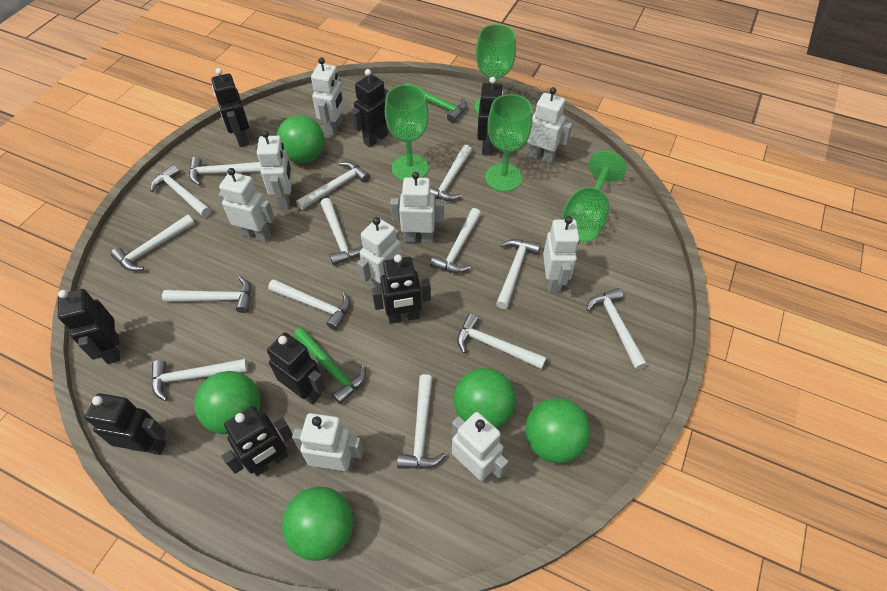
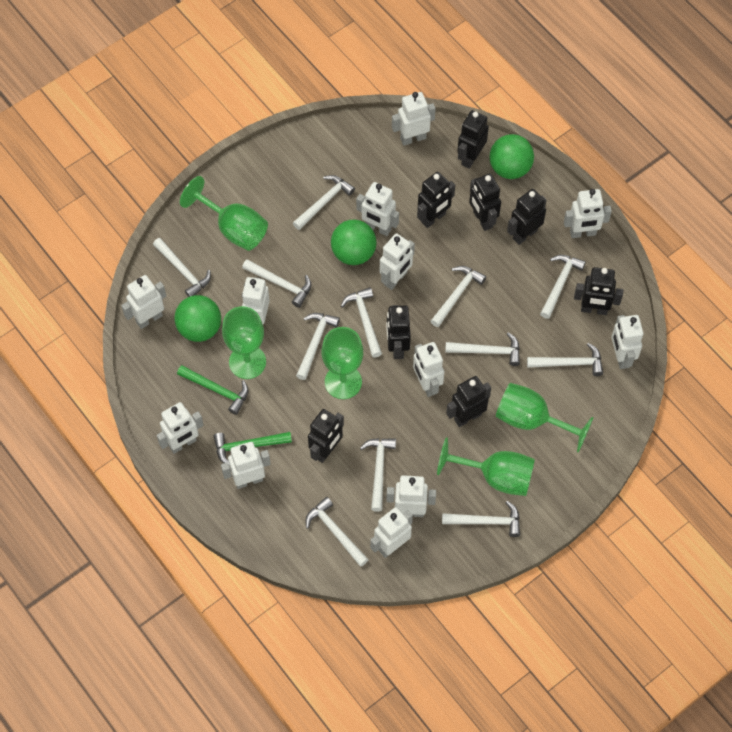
green ball: [194,371,260,434] [277,115,325,163] [282,487,353,561] [454,368,516,429] [525,398,591,463] = 5 -> [174,295,221,342] [331,219,377,265] [489,134,534,179] = 3
green goblet: [385,85,429,181] [474,24,516,114] [485,94,532,192] [561,150,627,242] = 4 -> [180,176,268,251] [222,306,266,379] [321,327,363,399] [437,437,535,496] [496,383,594,453] = 5
white hammer: [111,215,195,271] [151,164,211,217] [151,359,248,401] [162,276,251,313] [189,157,261,186] [268,279,350,330] [296,161,370,210] [320,198,363,265] [397,374,446,469] [430,145,472,201] [430,208,481,273] [457,313,547,370] [496,239,541,309] [586,288,647,370] = 14 -> [153,238,211,297] [242,259,311,308] [293,175,355,230] [296,313,340,380] [306,497,369,567] [341,287,382,357] [360,438,396,512] [430,266,486,327] [442,501,520,537] [445,332,520,366] [527,343,603,376] [540,255,586,319] = 12
white robot: [218,168,275,242] [257,130,293,209] [292,413,364,473] [311,57,345,136] [357,217,402,292] [390,172,444,243] [452,412,508,483] [527,87,572,164] [543,216,580,293] = 9 -> [121,275,166,329] [157,402,204,454] [221,442,271,489] [242,277,270,324] [356,182,399,236] [370,507,413,558] [380,233,415,290] [386,475,436,517] [392,92,436,146] [413,342,444,397] [564,189,612,238] [611,315,643,369] = 12

